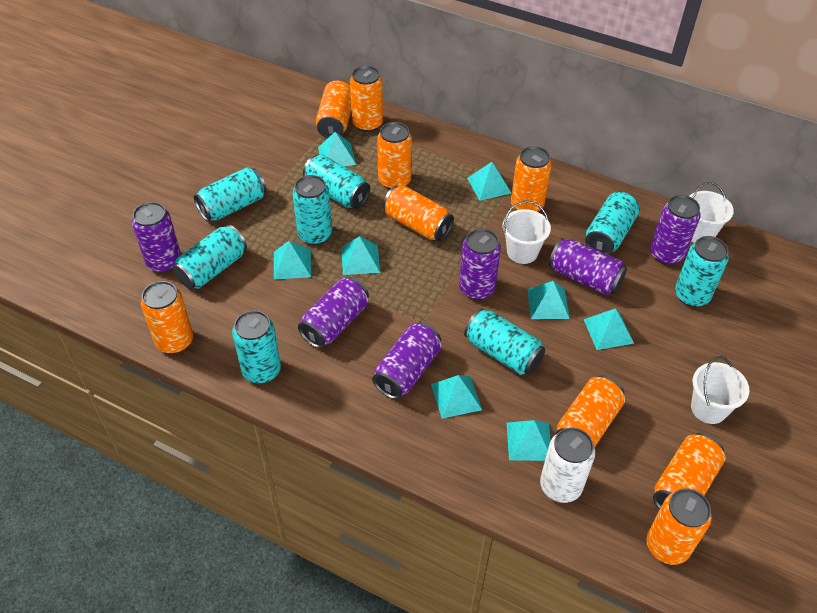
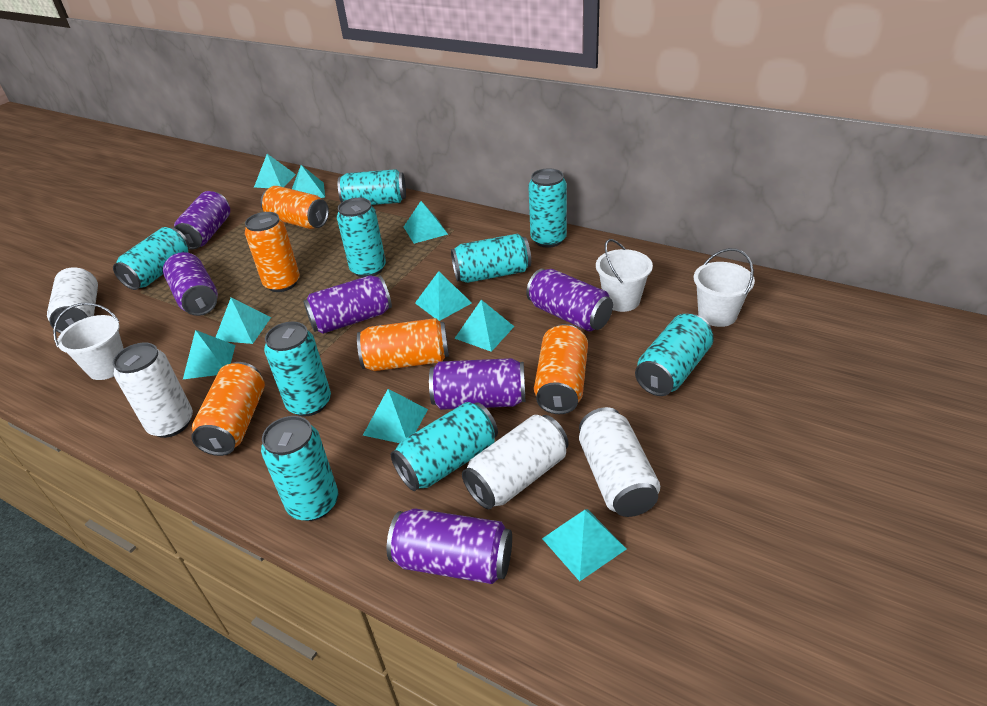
orange can: [141,281,193,354] [316,80,351,138] [350,66,383,132] [377,122,412,189] [383,185,454,241] [511,146,552,212] [555,375,625,447] [647,489,712,565] [653,433,726,509] = 9 -> [191,362,265,456] [245,212,300,292] [261,186,329,229] [357,318,449,371] [534,324,588,414] = 5
turquoise can: [173,225,247,289] [194,167,266,222] [232,310,281,384] [292,175,332,245] [303,154,370,209] [464,309,545,375] [585,191,640,255] [675,236,729,307] = 8 -> [113,227,189,290] [261,416,338,521] [264,322,331,417] [337,198,386,278] [338,169,406,205] [391,402,498,491] [451,234,531,283] [528,168,567,248] [635,314,714,396] = 9
turquoise pyramid: [274,241,311,280] [318,132,356,166] [341,236,380,275] [431,375,482,419] [467,162,511,201] [507,420,551,461] [527,281,570,319] [584,308,634,350] = 8 -> [183,330,235,379] [215,298,271,344] [254,154,296,188] [292,165,325,198] [363,389,428,443] [404,201,448,244] [415,271,472,321] [454,300,514,352] [542,509,626,581] = 9
white can: [540,428,595,503] = 1 -> [47,267,98,333] [113,342,193,438] [462,415,568,509] [579,407,660,517] = 4

